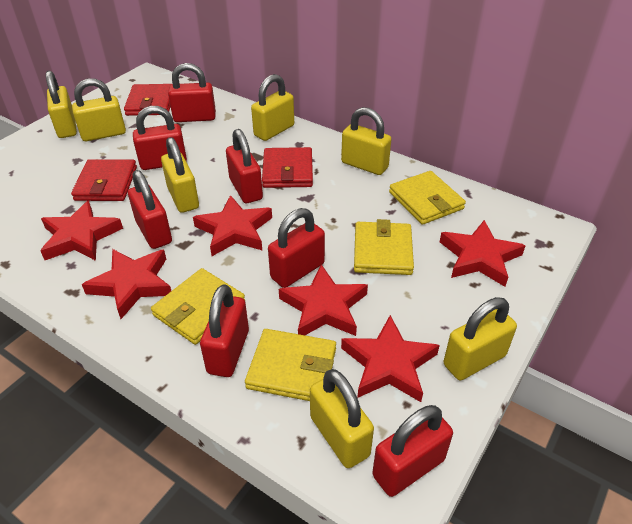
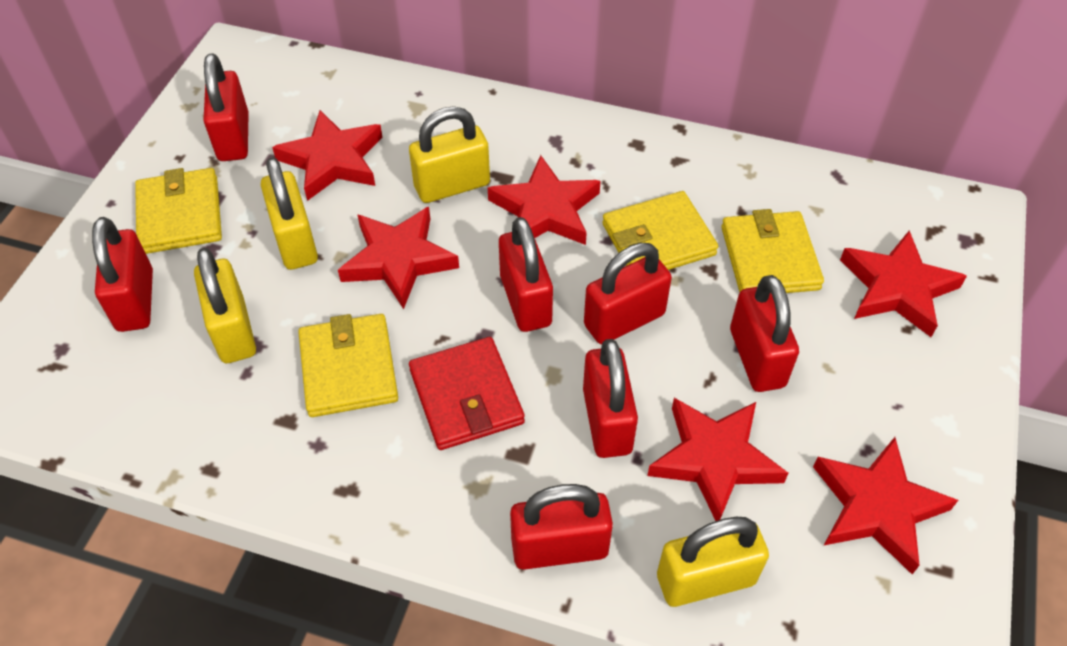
red wallet: [71,159,137,201] [124,84,172,116] [262,147,313,188] = 3 -> [409,337,525,450] = 1
yellow padlock: [46,71,77,138] [72,78,126,141] [161,137,199,213] [251,74,294,141] [310,369,374,468] [341,107,391,175] [444,297,517,380] = 7 -> [194,248,256,363] [261,157,318,270] [409,106,490,203] [657,517,769,607] = 4

